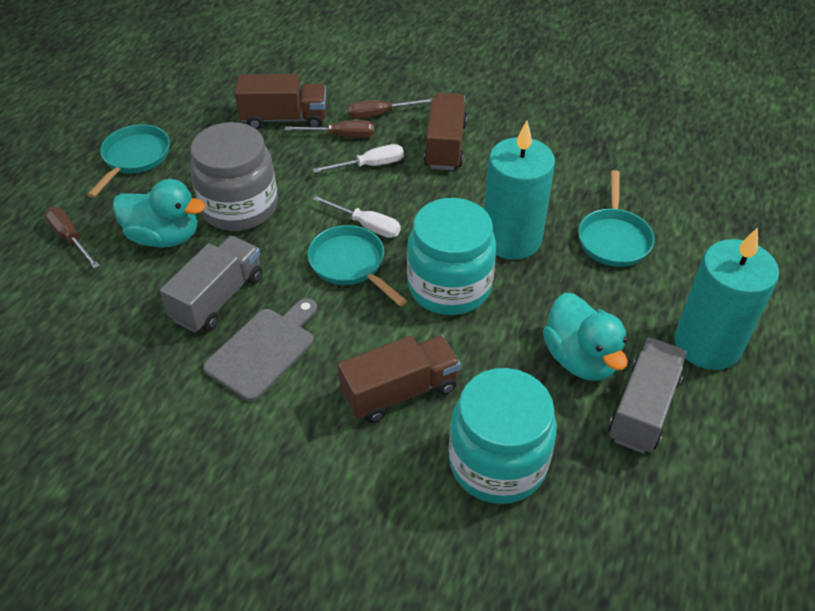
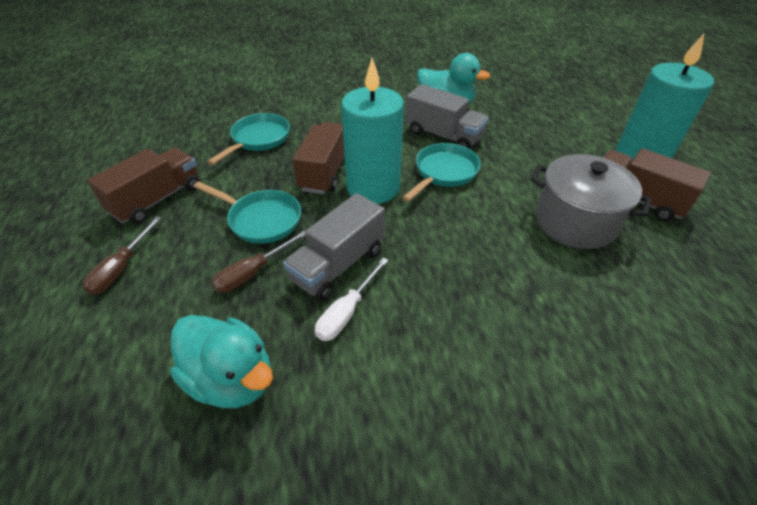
brown screwdriver: [45,207,100,269] [284,120,374,138] [347,98,433,119] = 3 -> [82,216,161,295] [212,231,306,293] = 2
grey cutting board: [203,298,317,402] = 1 -> none = 0
grey jar: [190,122,278,231] = 1 -> none = 0
grey pot: none = 0 -> [531,154,652,249] = 1
turquoise jar: [407,198,496,315] [449,368,557,504] = 2 -> none = 0
white screwdriver: [313,144,404,173] [313,196,401,238] = 2 -> [315,258,389,341] = 1

